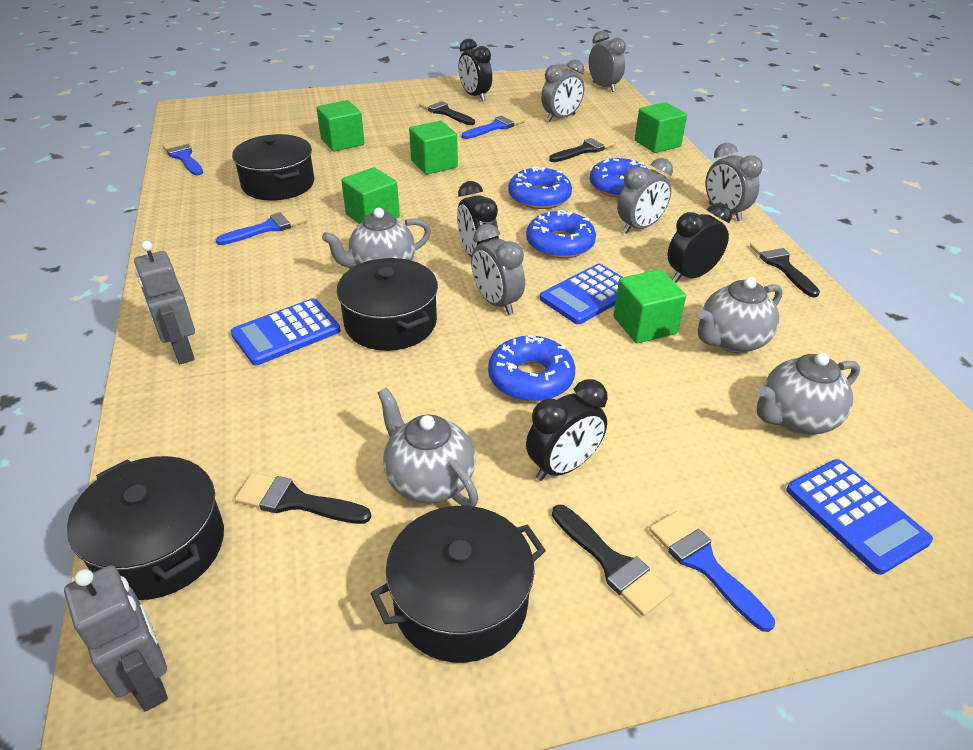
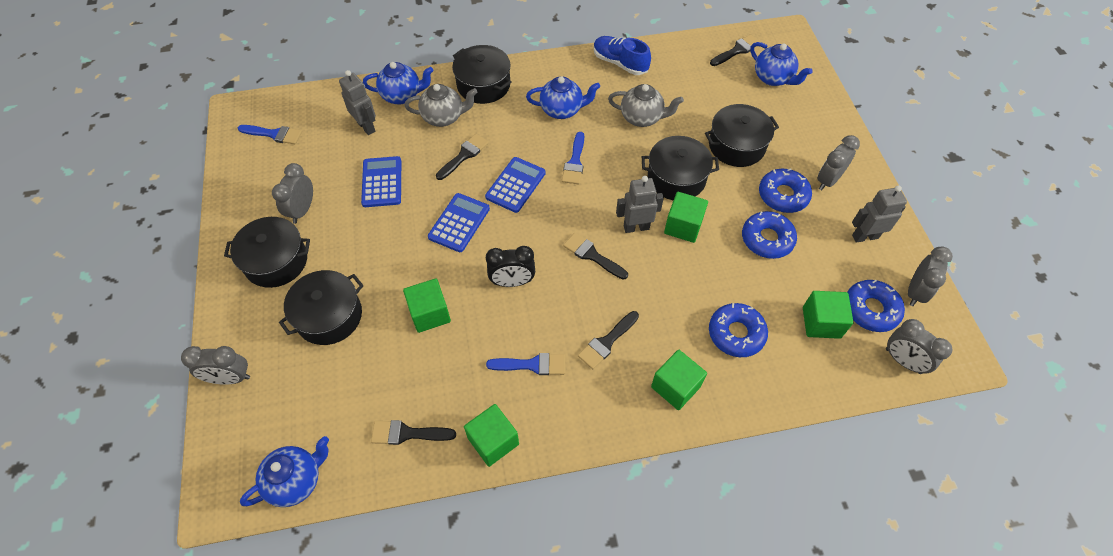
black clock: [457,181,499,257] [459,39,492,101] [526,379,608,481] [668,203,731,283] = 4 -> [486,246,535,287] = 1
black pot: [67,456,224,600] [232,134,314,201] [337,258,438,351] [371,506,546,663] = 4 -> [224,217,310,288] [279,270,364,345] [452,45,512,104] [642,136,719,200] [705,104,779,167] = 5
blue brush: [162,140,203,175] [216,209,308,245] [462,113,525,139] [649,511,775,632] = 4 -> [238,125,302,144] [486,353,565,375] [562,132,584,184] = 3
blue shoe: none = 0 -> [594,36,651,75] = 1
blue teapot: none = 0 -> [240,436,329,507] [363,62,433,104] [526,76,600,119] [750,42,813,86] = 4
grey robot: [64,565,168,712] [134,241,195,364] = 2 -> [339,70,376,135] [616,176,664,233] [852,185,907,243] = 3
grey teapot: [322,208,431,268] [377,387,479,507] [697,277,783,353] [757,353,860,435] = 4 -> [404,84,477,127] [608,84,684,127] = 2

